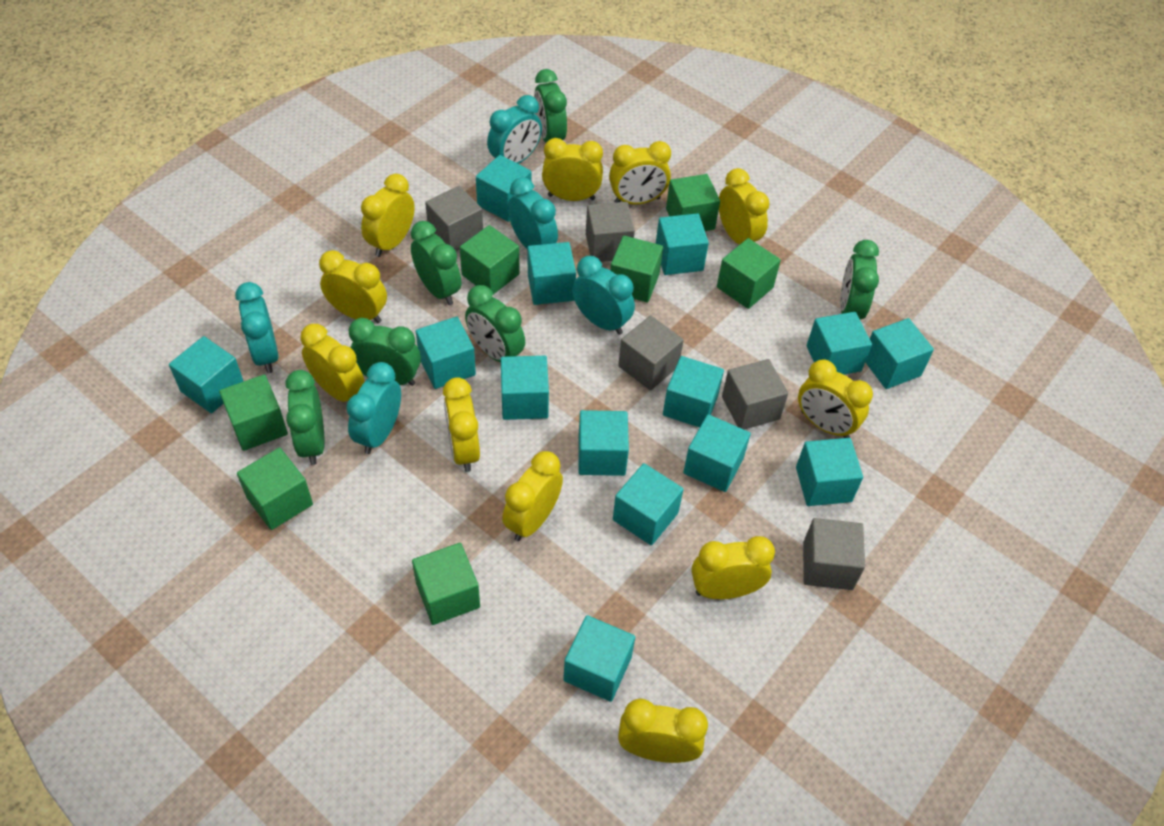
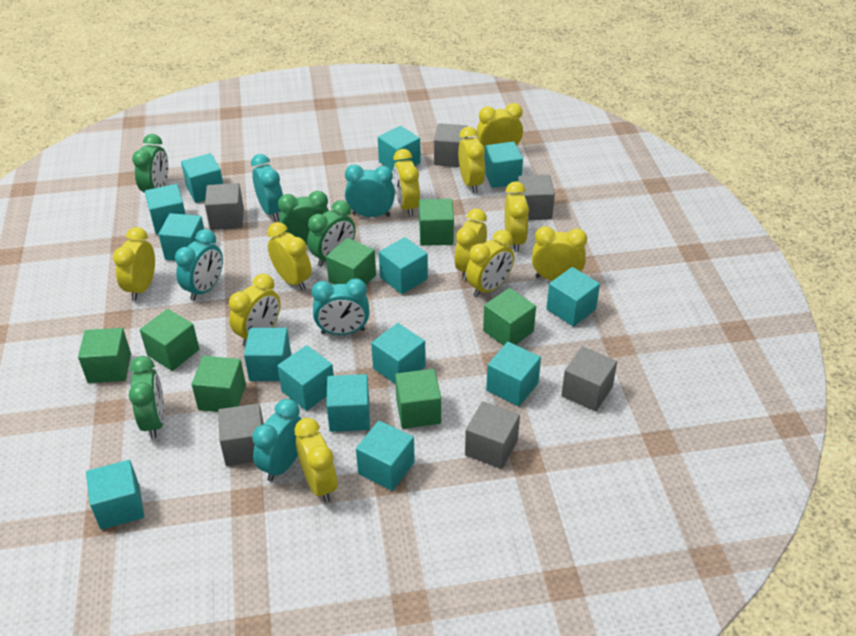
green clock: [285,370,325,465] [349,318,421,386] [411,221,461,305] [465,285,525,362] [534,69,567,143] [840,240,879,319] = 6 -> [129,356,165,439] [132,134,169,193] [278,191,329,245] [307,200,355,267] = 4
grey cube: [425,186,483,251] [586,202,635,262] [618,315,684,390] [722,359,788,430] [803,518,865,590] = 5 -> [205,183,244,230] [218,404,264,466] [434,123,468,167] [465,401,520,469] [517,175,555,220] [561,347,617,411] = 6

